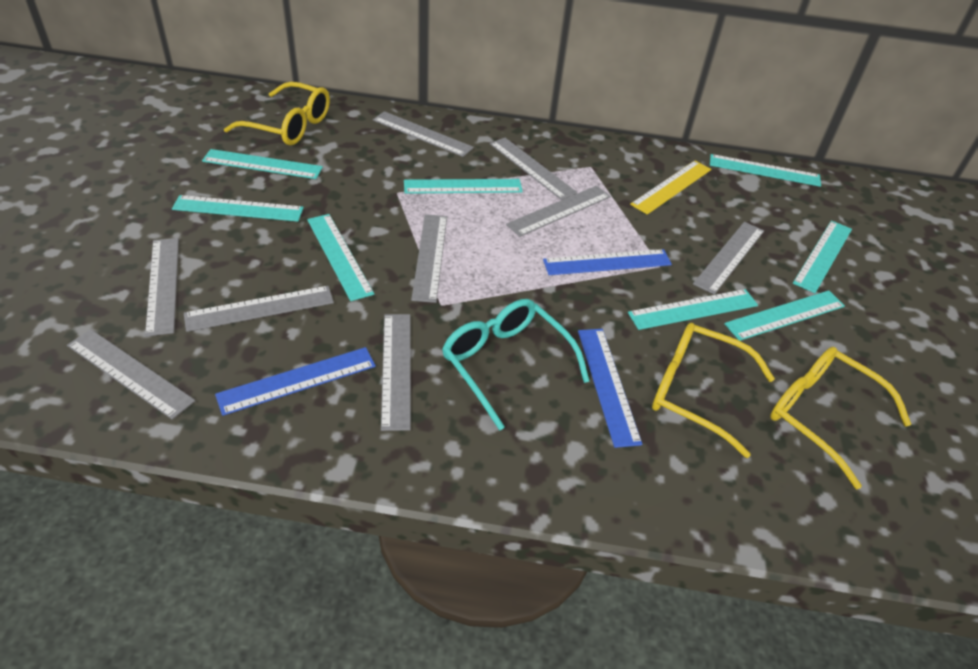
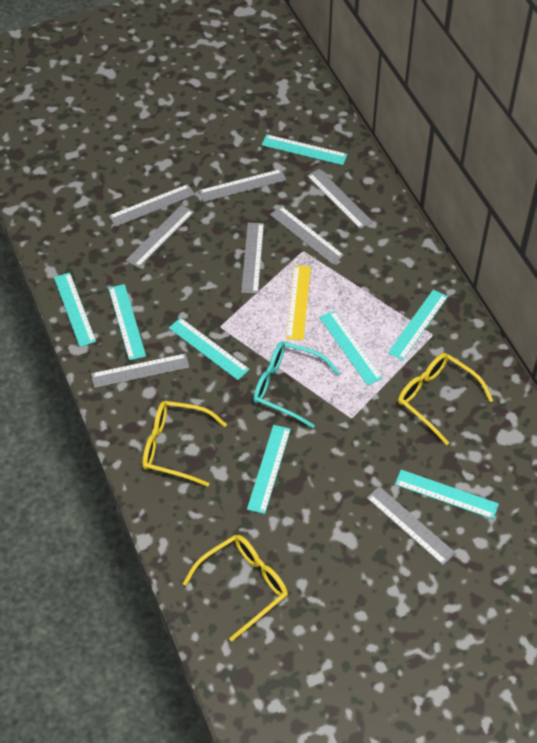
blue ruler: [215,347,376,416] [543,249,672,275] [578,329,642,448] = 3 -> none = 0
grey ruler: [67,329,195,420] [145,238,179,337] [184,286,334,332] [373,111,474,157] [381,314,411,431] [411,214,447,303] [490,138,577,200] [506,186,611,237] [693,222,764,295] = 9 -> [91,353,189,388] [109,184,195,227] [126,205,194,268] [199,169,286,202] [241,223,264,294] [270,206,344,264] [307,169,373,229] [367,486,456,565] = 8

